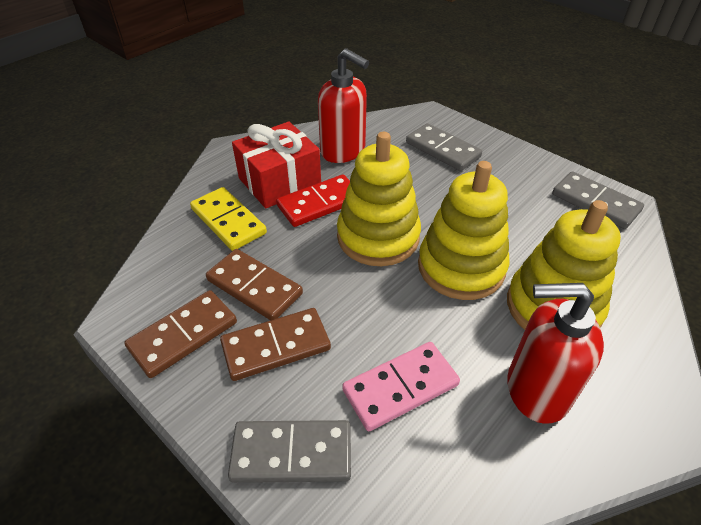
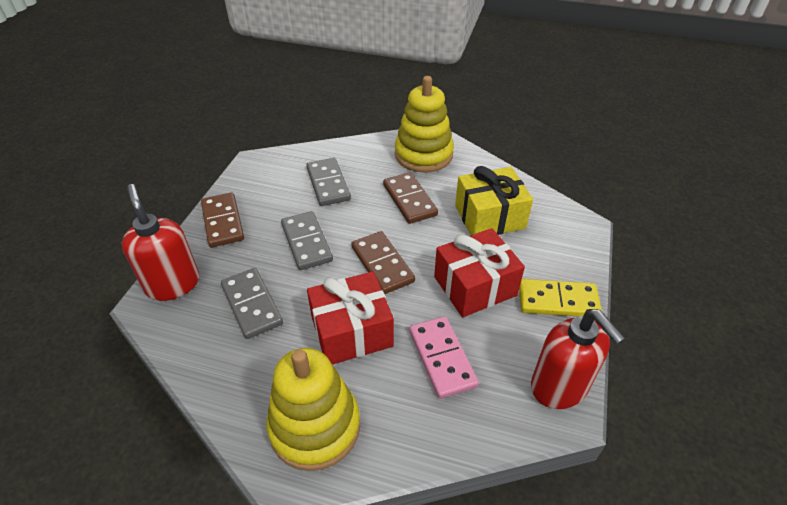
red domino: [276,174,350,227] = 1 -> none = 0
red gift: [232,121,321,208] = 1 -> [307,272,394,365] [434,228,525,317] = 2
yellow gift: none = 0 -> [455,166,533,235] = 1
yellow stacking toy: [337,132,421,266] [418,161,509,300] [507,200,621,330] = 3 -> [266,348,360,471] [395,76,454,173] = 2

